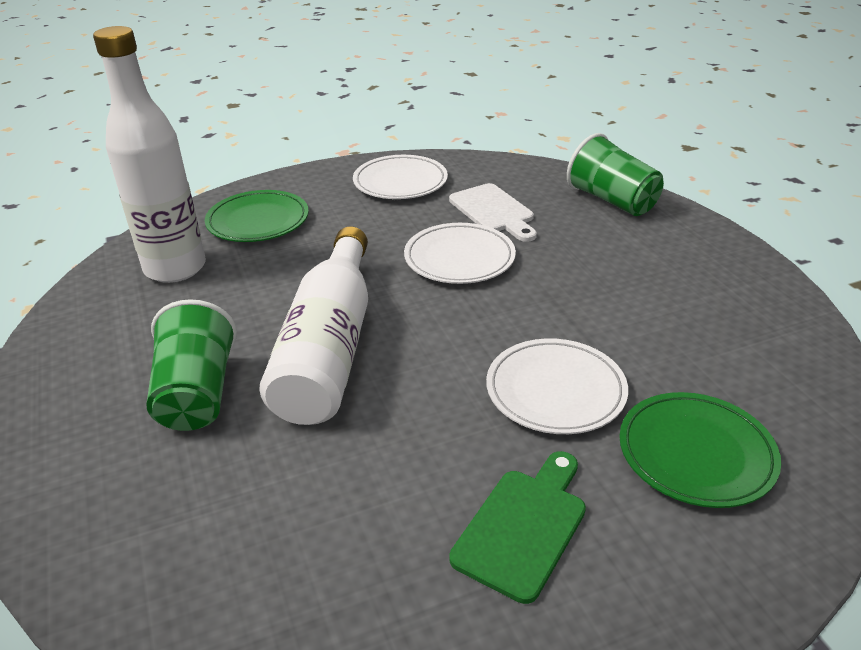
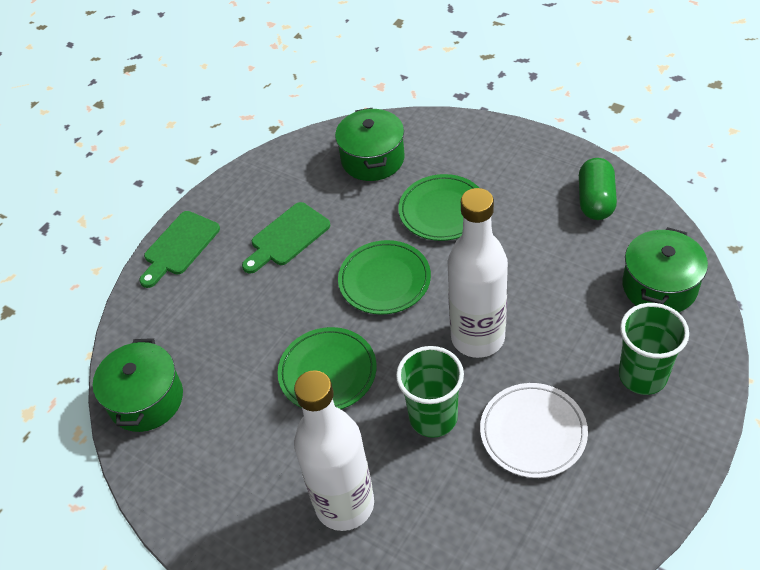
green capsule: none = 0 -> [579,158,617,220] = 1
green cutting board: [449,451,586,604] = 1 -> [139,211,220,288] [242,202,331,274] = 2
green plate: [205,190,309,242] [619,392,781,508] = 2 -> [277,327,377,409] [338,240,431,315] [399,174,479,241] = 3
green pot: none = 0 -> [93,338,183,432] [335,108,405,181] [622,227,708,313] = 3
white cutting board: [449,183,537,242] = 1 -> none = 0
white plate: [353,155,448,199] [404,223,516,284] [486,338,628,434] = 3 -> [480,383,588,478] = 1

